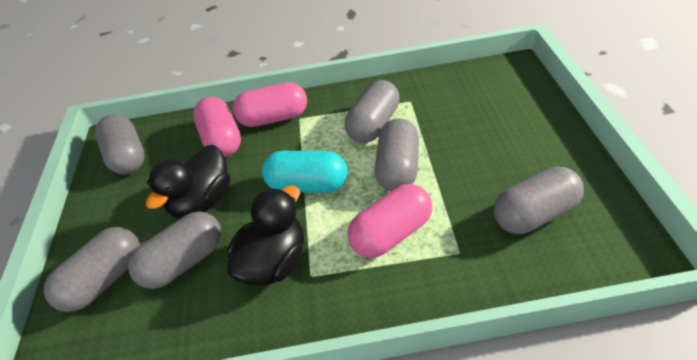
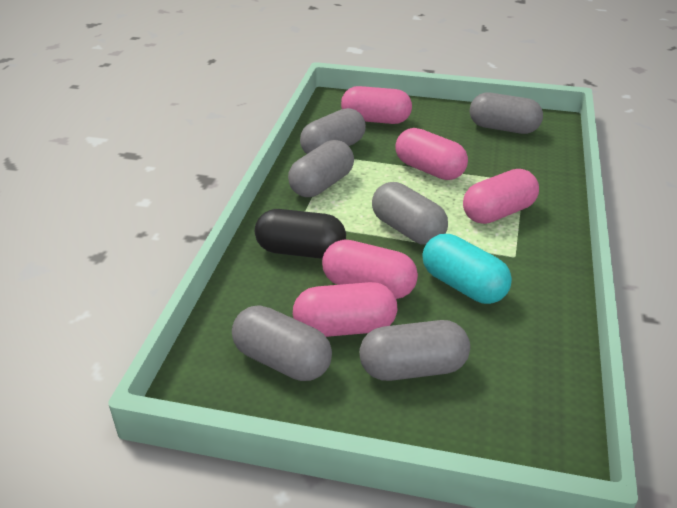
black capsule: none = 0 -> [255,209,346,259] = 1
black duck: [146,145,230,219] [227,186,304,286] = 2 -> none = 0
pink capsule: [193,97,241,157] [233,82,307,127] [347,184,432,258] = 3 -> [293,282,397,337] [322,240,418,299] [341,86,412,124] [395,128,468,180] [463,169,539,224] = 5

